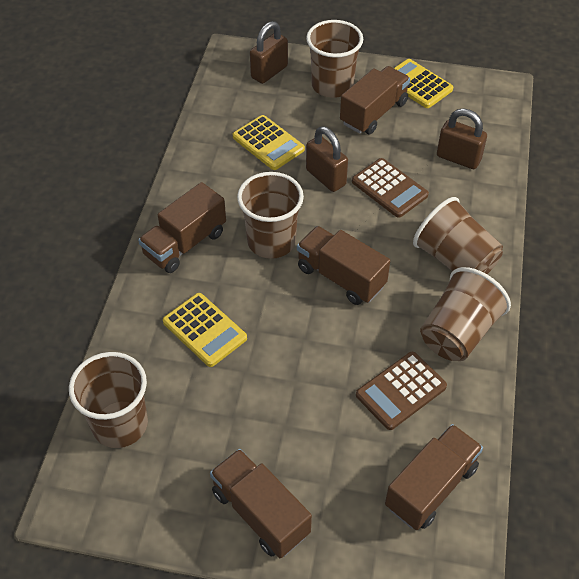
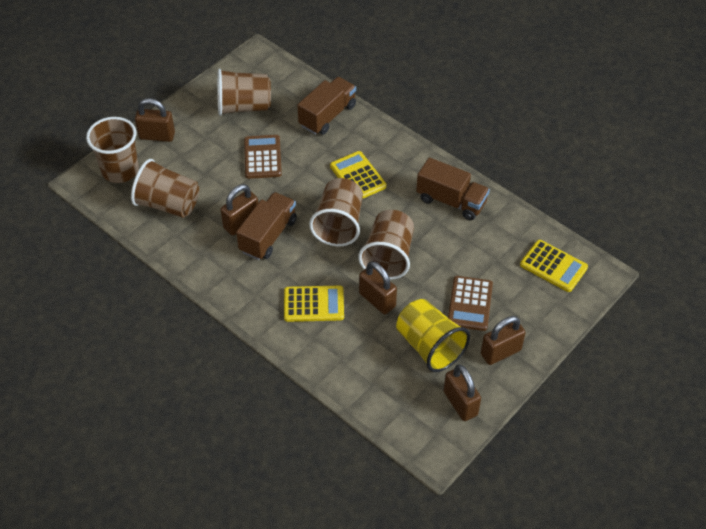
brown padlock: [250,21,288,84] [306,126,348,192] [437,109,487,169] = 3 -> [135,98,175,142] [221,184,258,236] [359,261,397,314] [444,365,481,421] [481,316,526,365] = 5
brown truck: [138,182,226,273] [210,449,312,558] [297,226,390,305] [340,66,410,135] [385,424,483,530] = 5 -> [236,192,297,260] [297,77,356,135] [416,158,490,220] = 3
yellow cup: none = 0 -> [396,299,470,372] = 1

